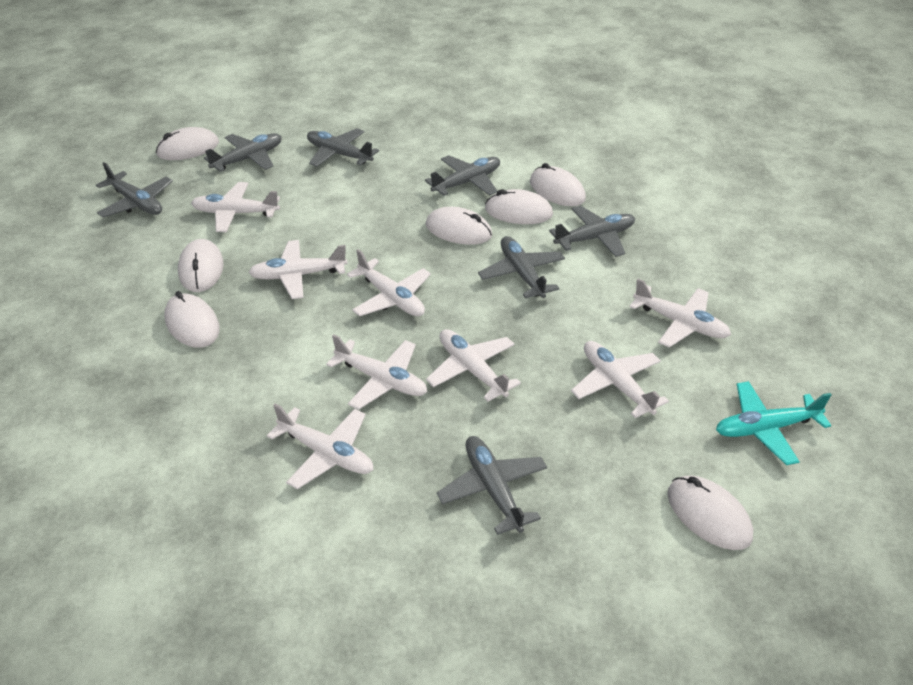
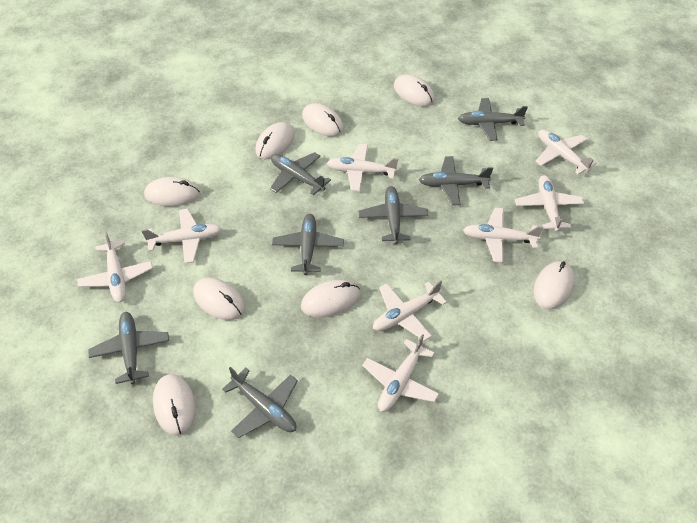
turquoise plane: [716,381,831,465] = 1 -> none = 0
white mouse: [156,127,219,160] [164,291,220,348] [178,239,224,292] [426,207,492,245] [485,189,553,224] [530,163,586,206] [667,475,753,550] = 7 -> [144,177,200,206] [153,374,196,436] [193,277,245,320] [255,122,295,159] [301,280,360,317] [302,103,344,137] [394,74,435,106] [534,261,575,310] = 8

